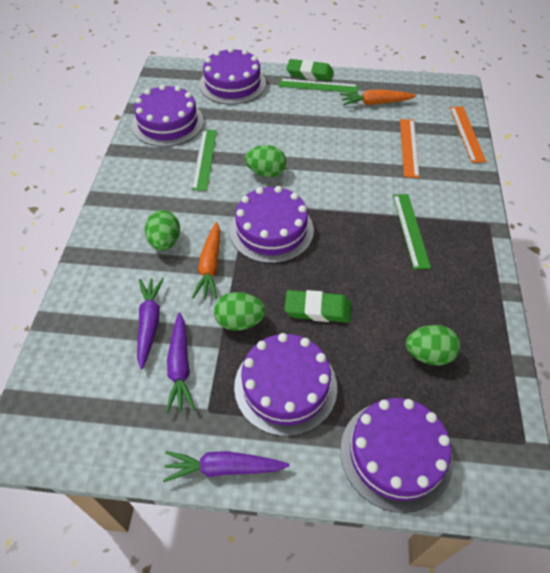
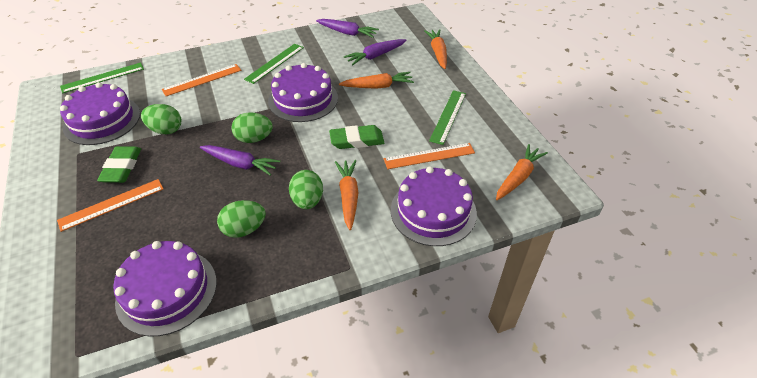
orange carrot: [192,222,220,299] [340,89,416,106] = 2 -> [335,160,358,230] [339,72,414,89] [424,29,447,69] [496,144,548,200] = 4
orange ruler: [400,119,419,178] [450,106,486,163] = 2 -> [57,179,163,232] [162,64,241,96] [384,143,475,169] = 3
purple cake: [132,84,204,147] [199,47,266,105] [230,186,314,263] [234,333,337,436] [341,398,453,513] = 5 -> [60,82,140,145] [113,241,217,337] [268,63,338,122] [391,166,477,246] = 4

